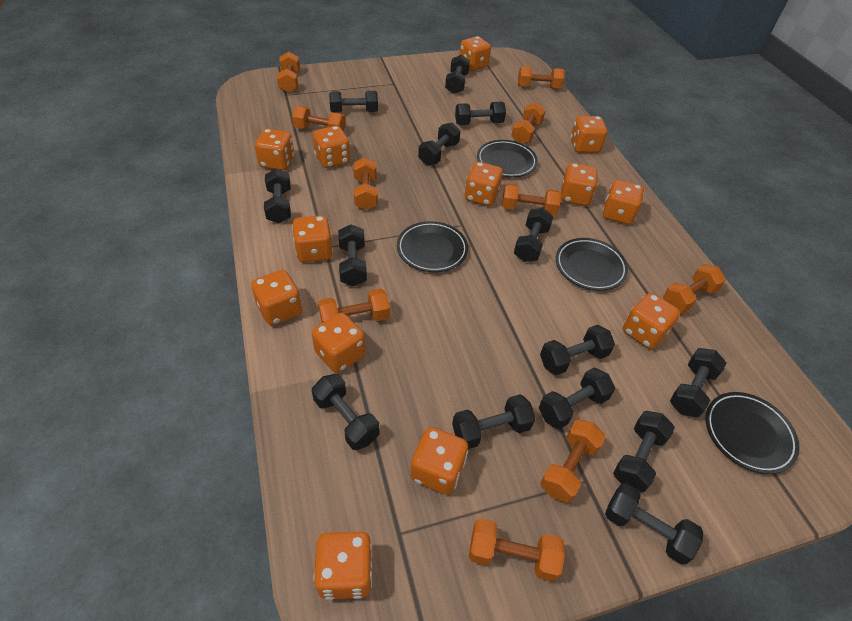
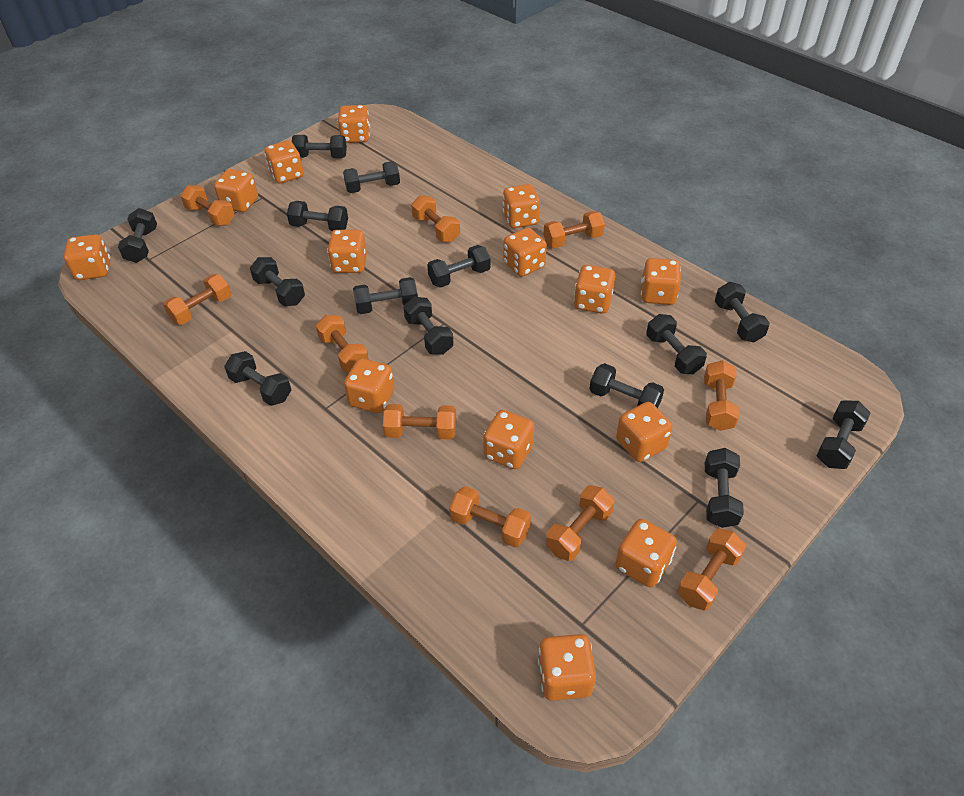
black plate: [397,221,468,272] [477,140,538,177] [556,238,628,291] [705,392,800,474] = 4 -> none = 0
orange dice: [251,270,302,325] [255,129,294,171] [292,215,333,263] [312,313,365,373] [313,126,350,168] [313,532,372,600] [410,427,468,495] [459,36,491,71] [464,162,503,206] [561,163,598,206] [570,116,607,153] [602,180,644,224] [623,293,680,349] = 13 -> [64,234,110,280] [214,169,258,212] [264,141,303,183] [327,230,367,273] [337,105,370,143] [344,358,395,413] [483,410,534,469] [503,184,540,228] [503,228,547,277] [538,634,596,701] [574,265,615,314] [615,519,677,587] [616,402,673,462] [641,258,681,305] = 14

